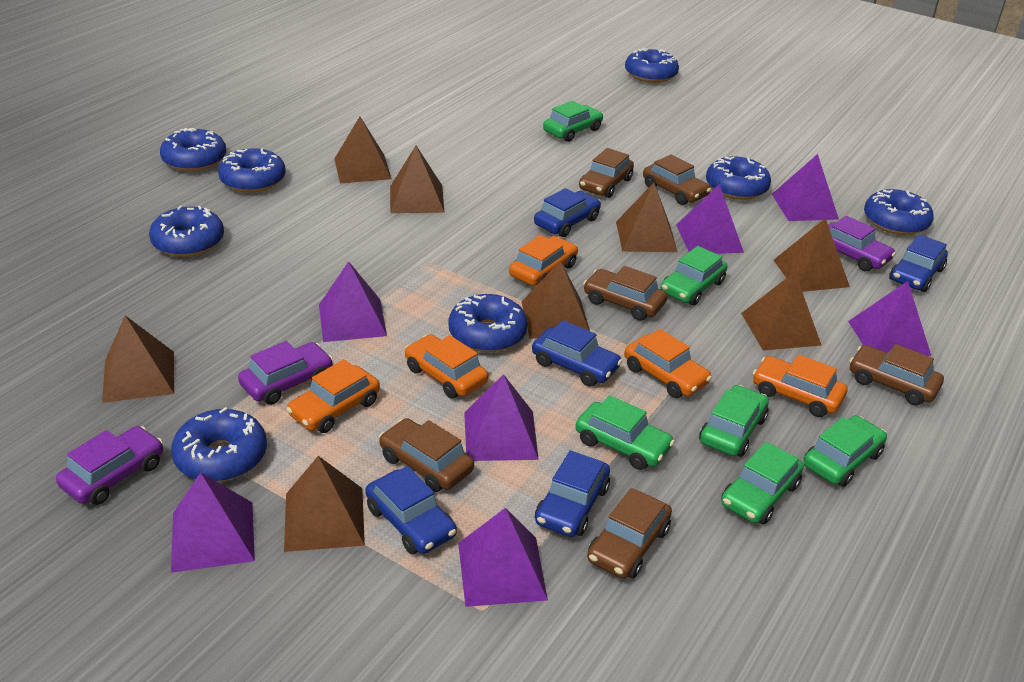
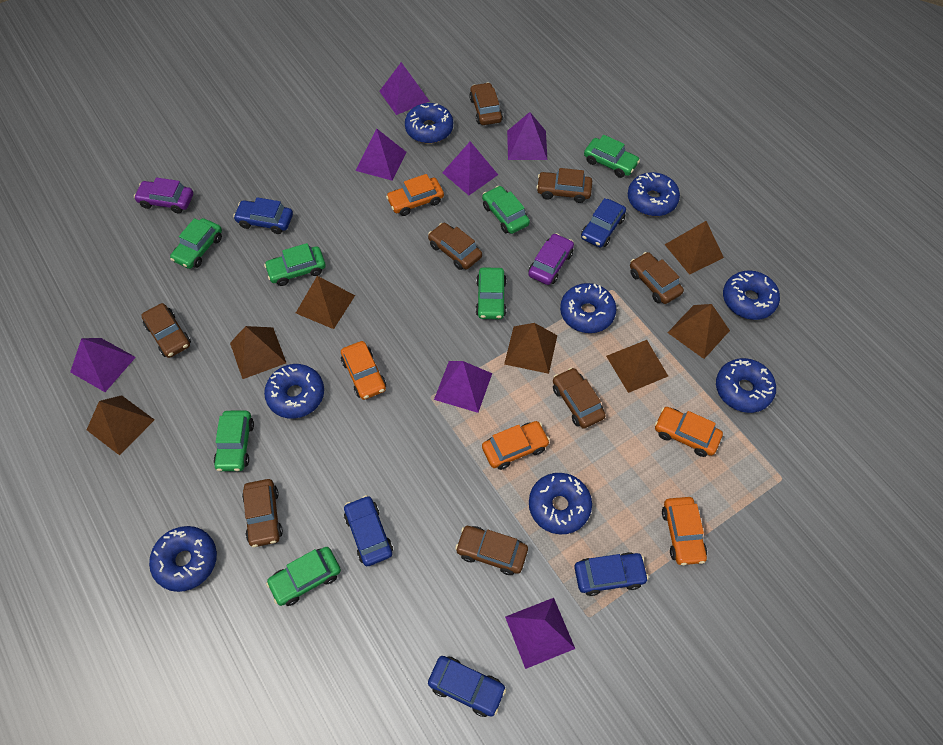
brown car: [379,418,474,492] [579,148,634,198] [583,266,667,321] [587,488,672,579] [643,155,711,205] [849,344,944,406] = 6 -> [141,303,191,358] [242,479,283,547] [428,223,482,270] [455,526,528,575] [469,82,503,125] [536,168,592,203] [553,368,605,429] [630,252,684,304] = 8
brown pyramid: [102,315,174,403] [284,456,365,552] [334,117,392,183] [390,146,444,213] [522,260,590,339] [616,183,678,252] [741,272,822,351] [774,218,850,292] = 8 -> [87,395,155,455] [230,326,286,379] [296,276,355,329] [504,323,557,374] [606,340,668,393] [665,221,724,275] [668,304,730,359] = 7
green car: [543,101,603,142] [575,395,675,470] [661,246,727,305] [699,385,769,457] [721,442,804,524] [803,415,887,487] = 6 -> [170,218,222,269] [214,411,254,471] [264,243,326,286] [266,547,341,606] [476,267,507,319] [482,186,530,234] [584,135,640,178] = 7
purple car: [56,426,163,505] [238,341,333,405] [828,216,896,271] = 3 -> [134,177,193,214] [528,233,574,285] = 2

